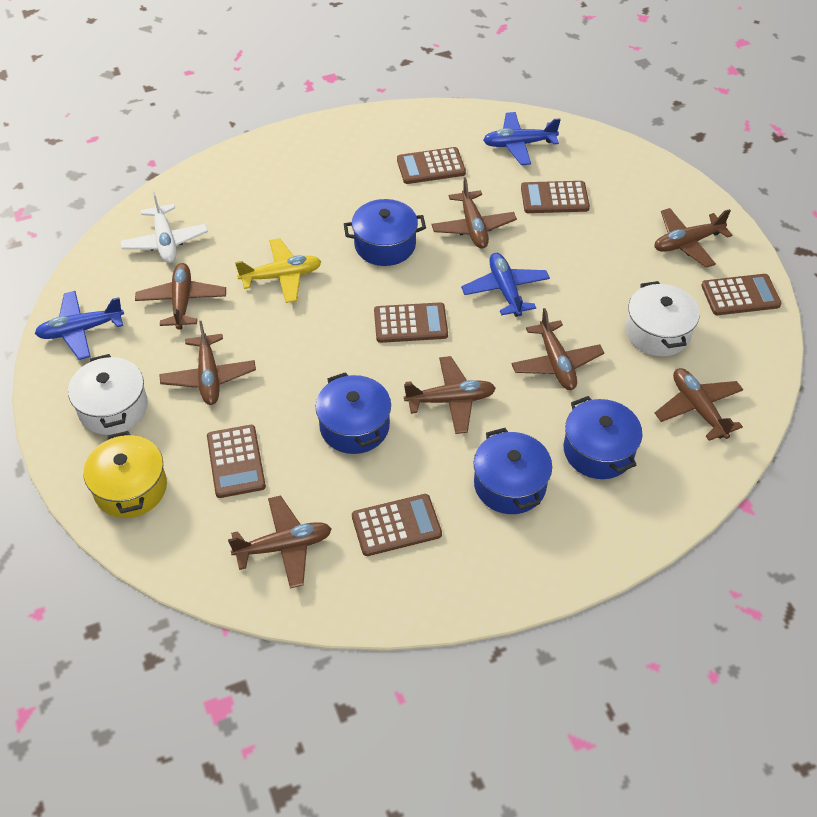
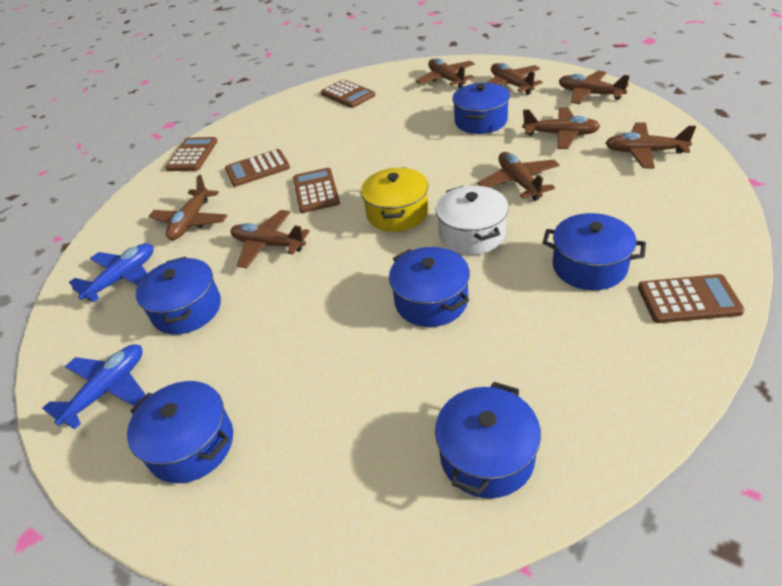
blue plane: [35,291,124,360] [461,253,550,317] [483,112,561,165] = 3 -> [42,344,146,429] [69,243,153,302] = 2
blue pot: [316,372,391,454] [344,199,426,266] [474,428,552,514] [564,396,643,479] = 4 -> [127,381,233,483] [136,257,221,335] [389,247,470,327] [435,382,541,498] [452,83,510,134] [542,213,646,290] = 6
brown calculator: [207,425,266,498] [352,494,442,556] [374,302,448,343] [397,147,466,184] [521,181,590,213] [701,274,782,315] = 6 -> [165,137,218,171] [225,149,290,187] [293,168,340,213] [321,79,375,108] [638,274,745,323] = 5
white plane: [120,191,208,263] = 1 -> none = 0
white pot: [68,354,148,435] [626,281,700,356] = 2 -> [435,186,509,255] = 1
yellow plane: [235,238,322,303] = 1 -> none = 0

